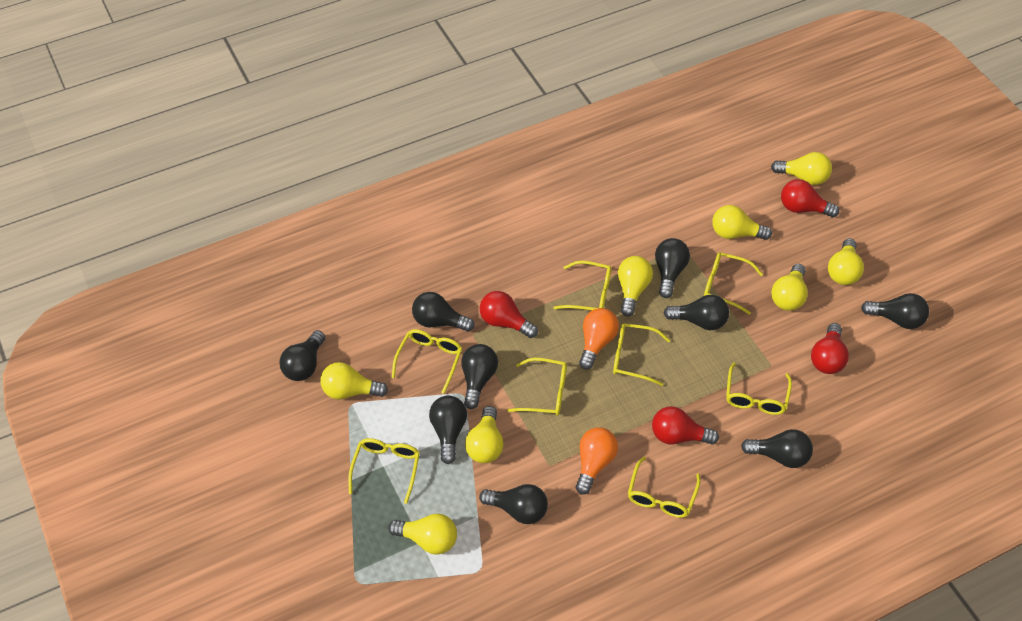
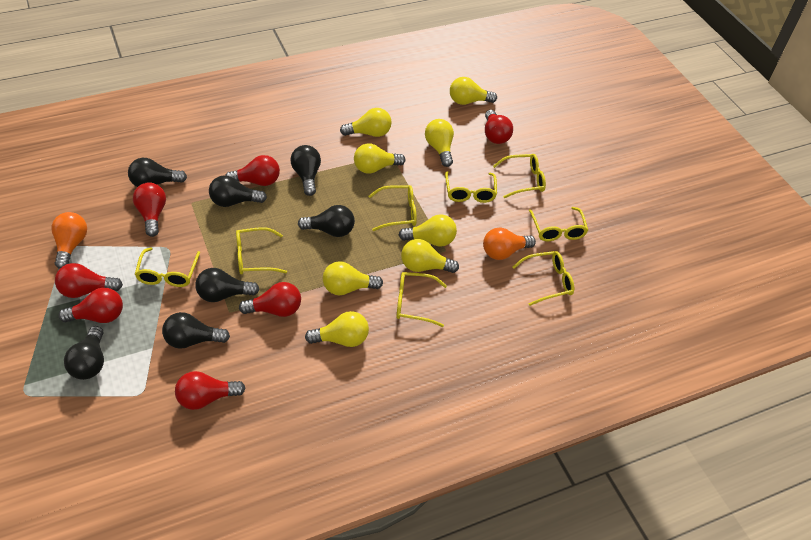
black light bulb: [279,330,325,381] [412,292,475,332] [429,395,467,464] [461,344,498,409] [479,484,548,524] [655,238,690,298] [664,295,729,330] [741,429,813,468] [861,293,929,329] = 9 -> [64,326,104,380] [128,158,187,187] [162,312,230,349] [195,268,260,302] [209,175,267,207] [290,145,321,196] [298,205,355,237] = 7
red light bulb: [480,291,538,338] [652,406,719,445] [781,179,839,217] [811,323,849,374] = 4 -> [55,263,123,298] [58,288,123,323] [133,182,166,237] [175,371,245,410] [225,155,280,186] [239,282,301,317] [485,110,513,144] = 7

